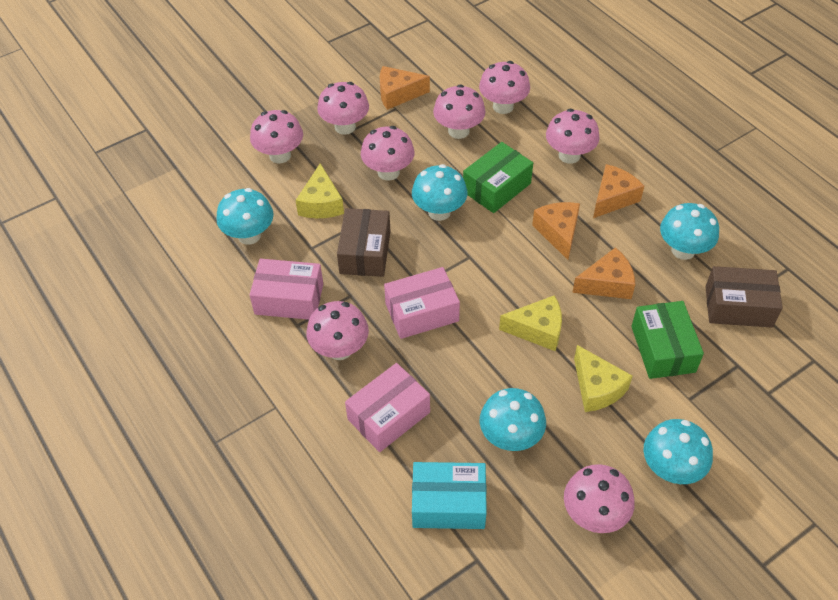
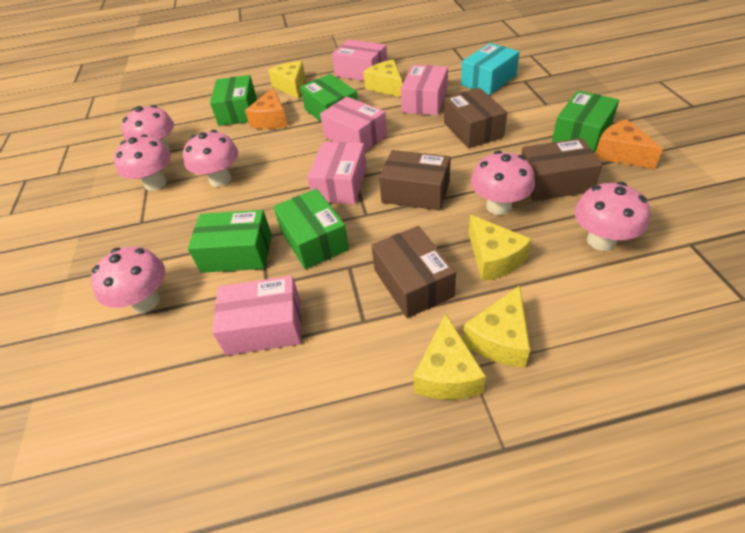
brown box: [337,208,391,277] [705,266,783,328] = 2 -> [371,226,456,318] [379,150,451,210] [444,88,507,148] [521,138,603,201] = 4
green box: [463,142,533,213] [631,301,704,379] = 2 -> [188,210,272,273] [210,75,257,126] [273,189,349,269] [300,74,358,123] [552,91,619,152] = 5
orange cheese: [380,66,430,110] [532,202,580,260] [572,247,635,299] [593,164,644,218] = 4 -> [245,88,288,129] [595,119,663,169] = 2
pink box: [250,259,323,320] [345,363,430,452] [384,267,460,339] = 3 -> [212,276,302,355] [307,142,367,204] [320,97,387,152] [332,40,387,81] [401,65,448,116] = 5
pink mushroom: [250,110,303,164] [306,301,369,360] [317,82,369,135] [361,126,415,181] [433,84,485,139] [479,61,530,114] [546,109,600,164] [564,464,635,533] = 8 -> [91,247,165,313] [114,134,171,191] [121,105,174,151] [183,130,238,187] [471,151,535,215] [574,182,650,251] = 6
turquoise mushroom: [216,188,274,245] [412,164,467,221] [480,388,546,451] [643,419,713,484] [660,203,719,260] = 5 -> none = 0
yellow cheese: [296,163,344,218] [499,295,562,351] [574,345,633,412] = 3 -> [268,61,306,99] [363,59,402,97] [413,313,486,400] [463,285,530,367] [469,215,532,281] = 5

